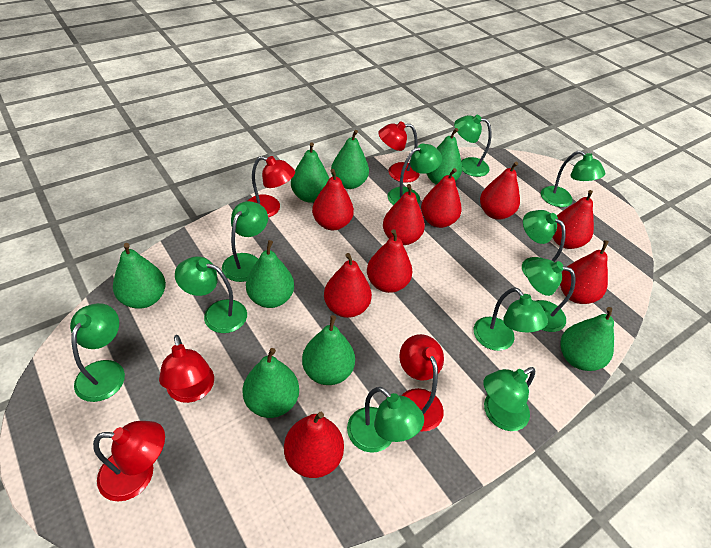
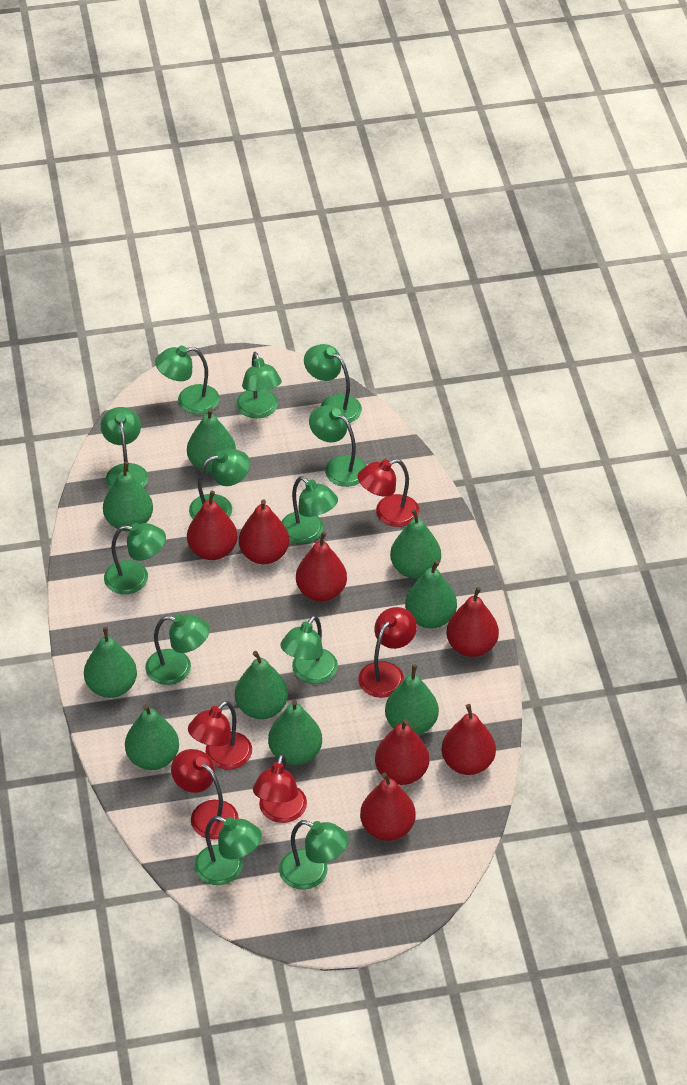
green lamp: [70,303,125,402] [175,256,247,333] [222,201,268,282] [347,387,424,453] [387,143,442,205] [454,115,491,177] [474,287,548,351] [483,367,535,431] [522,210,566,277] [525,259,576,332] [541,151,605,207] = 11 -> [101,407,148,489] [104,523,166,594] [145,614,210,685] [155,346,220,414] [189,448,250,519] [194,816,262,885] [236,352,282,418] [279,820,349,890] [280,615,338,684] [281,476,338,544] [304,344,362,423] [309,405,367,487] = 12
green pear: [113,243,166,309] [243,348,299,418] [246,240,294,308] [291,142,329,203] [302,315,355,385] [331,130,369,189] [426,128,462,185] [560,307,614,371] = 8 -> [84,627,137,698] [103,462,153,531] [125,704,179,770] [187,408,236,473] [235,651,288,719] [268,700,322,765] [385,665,439,735] [390,509,441,579] [405,560,457,629] = 9
red pear: [284,412,344,478] [312,169,354,230] [324,253,372,318] [367,229,412,293] [383,184,425,245] [421,168,462,228] [480,162,520,220] [553,190,594,249] [560,240,609,304] = 9 -> [187,490,238,560] [239,499,289,564] [296,532,347,602] [360,773,416,841] [375,719,429,785] [441,704,496,775] [446,587,499,657] = 7

